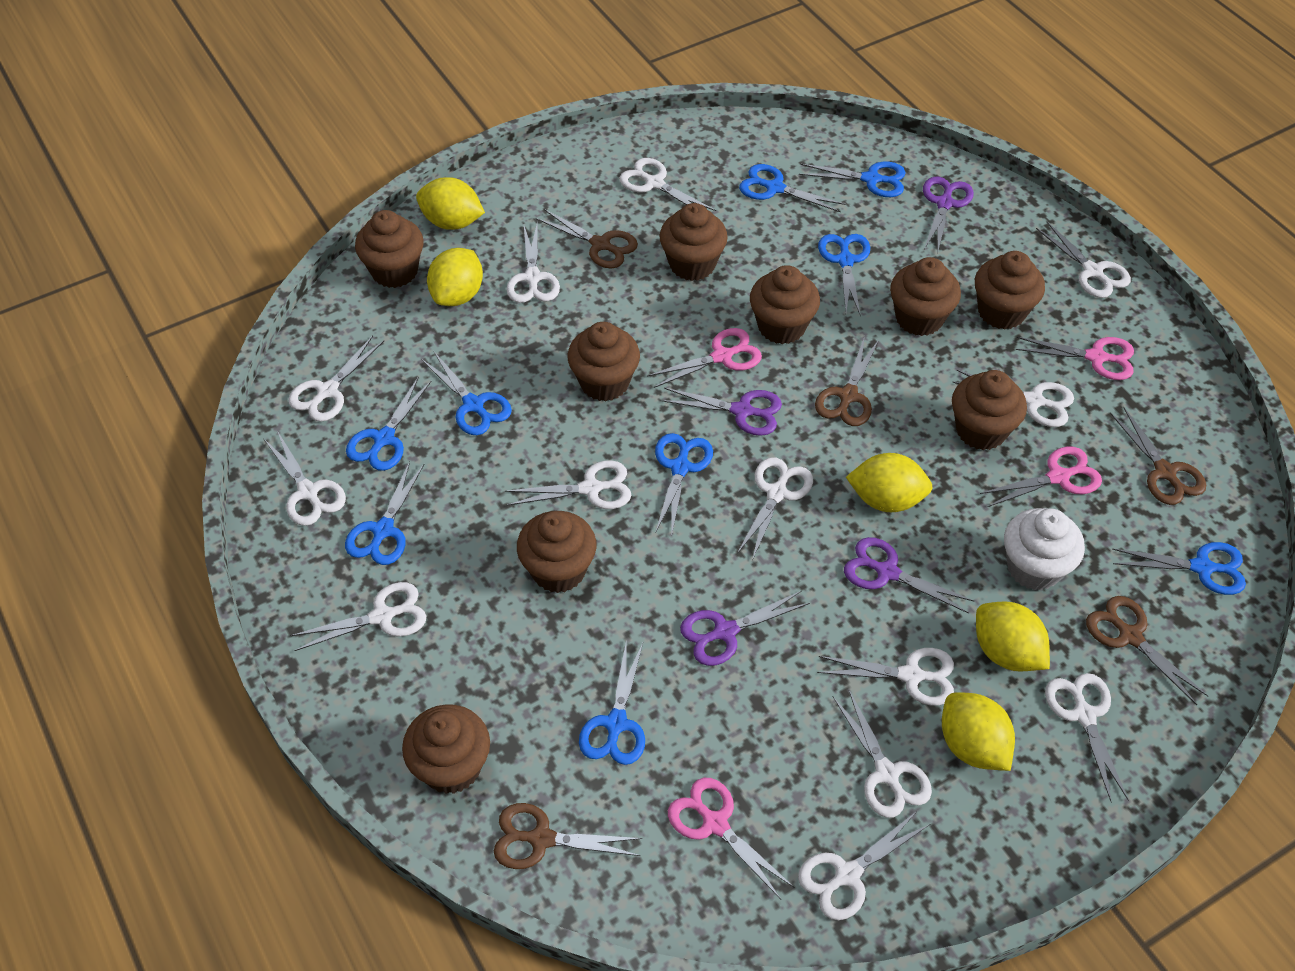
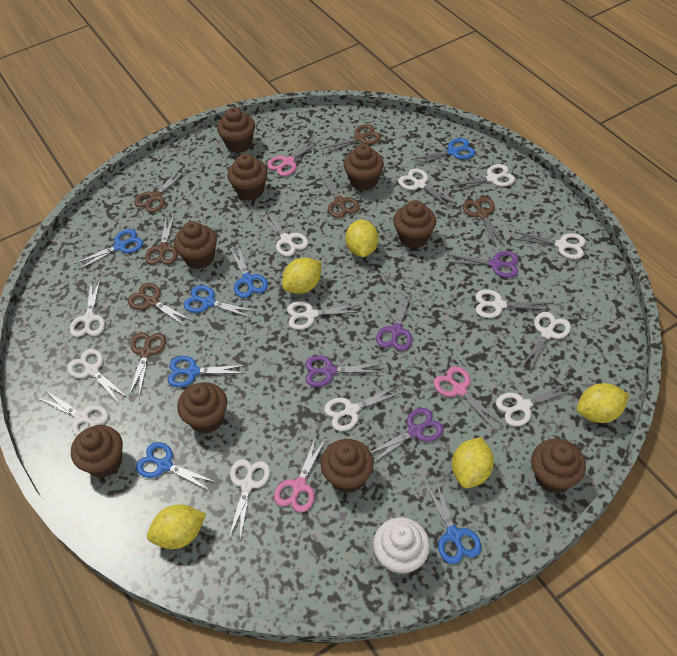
blue scissors: [345,461,424,565] [346,377,431,471] [421,352,512,435] [579,643,645,765] [655,433,713,537] [739,164,846,212] [799,162,906,197] [818,234,870,314] [1113,542,1246,595] = 9 -> [74,229,143,270] [136,442,215,491] [168,356,246,387] [184,285,256,318] [230,245,268,298] [411,138,475,166] [425,481,481,564] = 7
brown scissors: [494,803,642,869] [536,209,638,268] [815,336,879,426] [1086,596,1208,705] [1110,407,1206,505] = 5 -> [128,283,192,326] [129,332,166,397] [134,169,187,213] [145,214,178,265] [319,172,360,218] [321,124,381,155] [463,197,505,246] = 7
pink scissors: [647,328,762,388] [668,778,794,899] [980,446,1102,507] [1016,337,1134,380] = 4 -> [267,138,321,176] [274,437,326,512] [434,366,502,429] = 3

